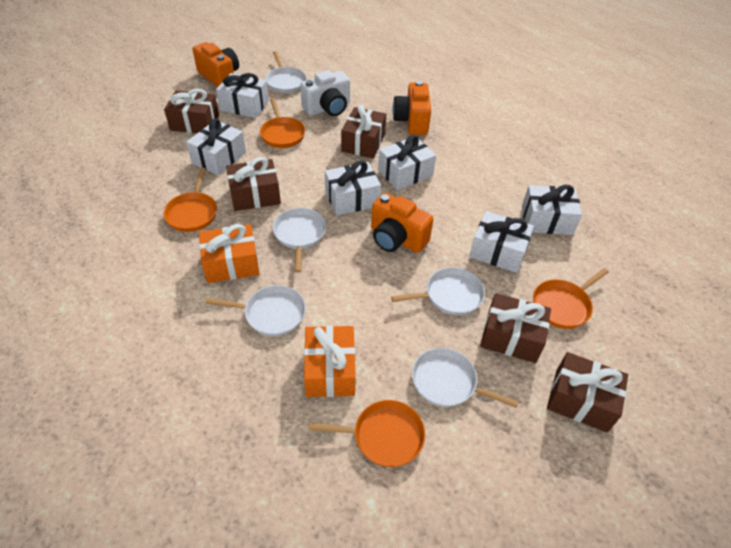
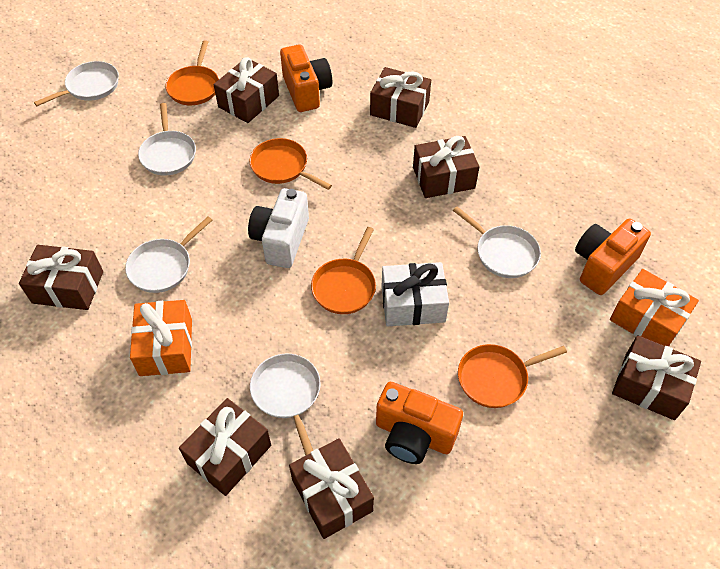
brown gift: [164,89,219,133] [226,157,281,211] [341,105,386,158] [480,293,551,363] [547,352,628,432] = 5 -> [19,245,103,310] [179,398,271,496] [214,57,279,123] [289,438,374,539] [370,67,431,128] [413,136,480,198] [612,335,701,420] = 7
white gift: [186,118,246,175] [216,73,269,118] [325,160,381,216] [378,135,436,190] [469,211,534,273] [522,185,582,235] = 6 -> [382,262,449,326] = 1

